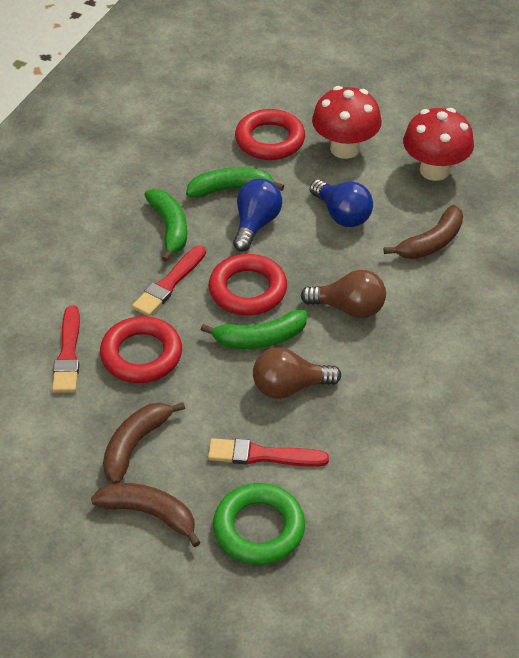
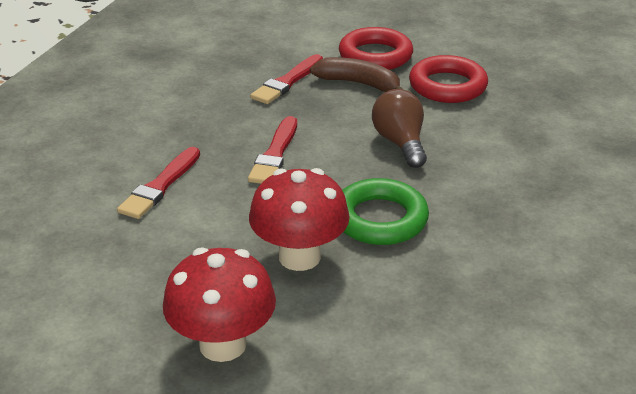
blue light bulb: [233,179,282,252] [310,180,373,227] = 2 -> none = 0
brown banana: [91,483,201,547] [103,402,185,483] [384,205,463,259] = 3 -> [310,57,404,92] = 1
brown light bulb: [253,347,341,399] [301,270,386,318] = 2 -> [372,89,427,168] = 1
green banana: [144,189,187,262] [186,167,284,198] [201,310,307,349] = 3 -> none = 0
red ring: [100,316,182,383] [209,254,287,315] [235,109,305,160] = 3 -> [339,27,413,70] [409,55,488,103] = 2

